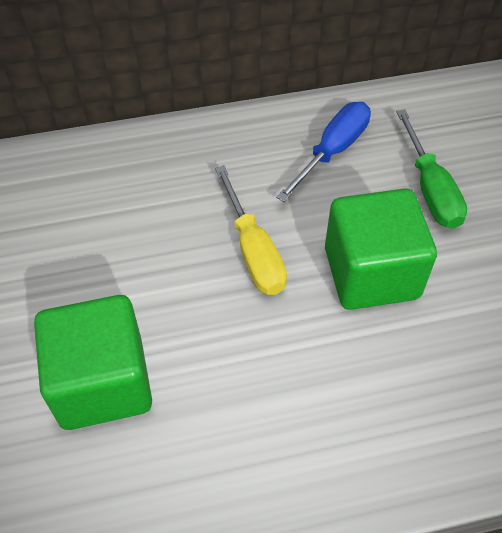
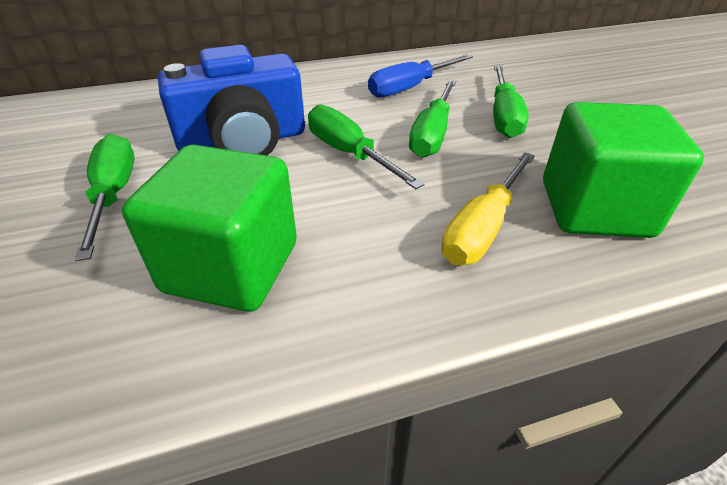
blue camera: none = 0 -> [158,45,305,156] = 1
green screwdriver: [396,109,467,229] = 1 -> [75,134,135,261] [308,104,425,189] [409,79,456,158] [493,65,529,138] = 4

